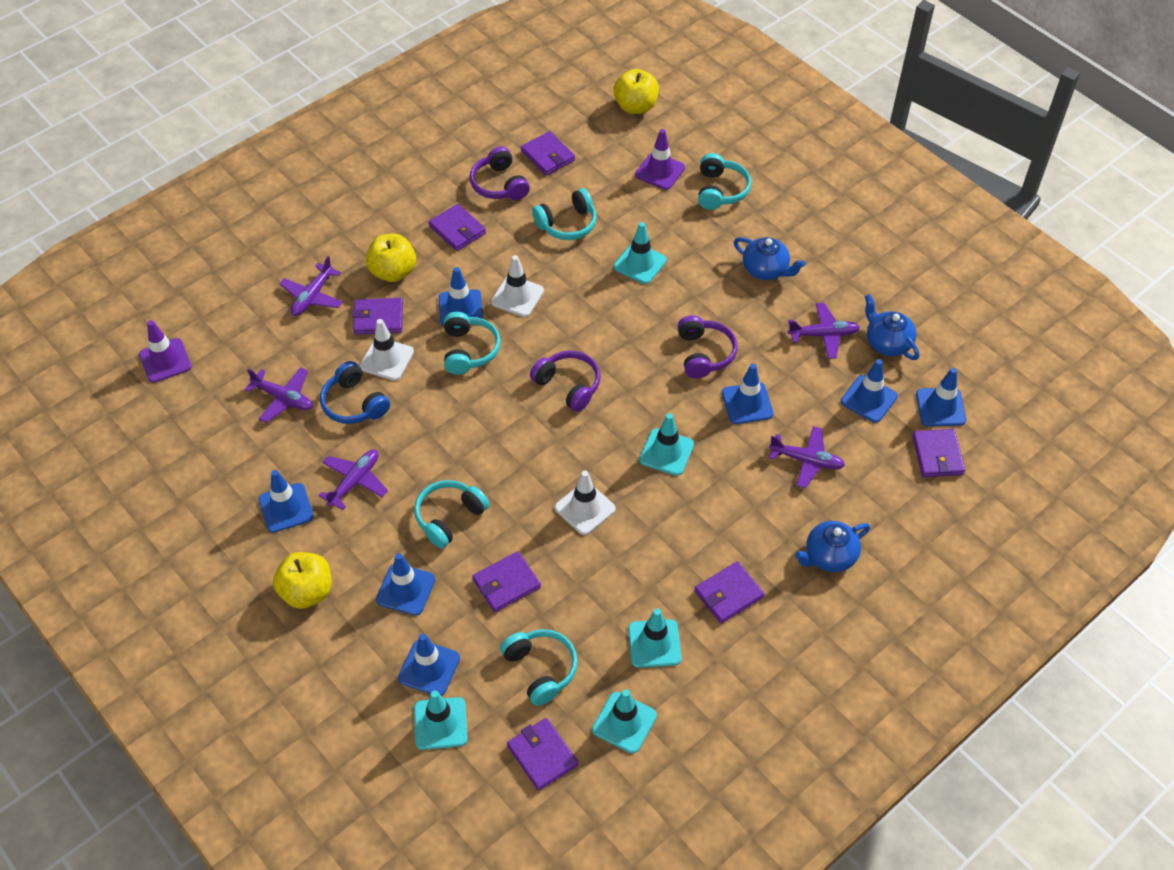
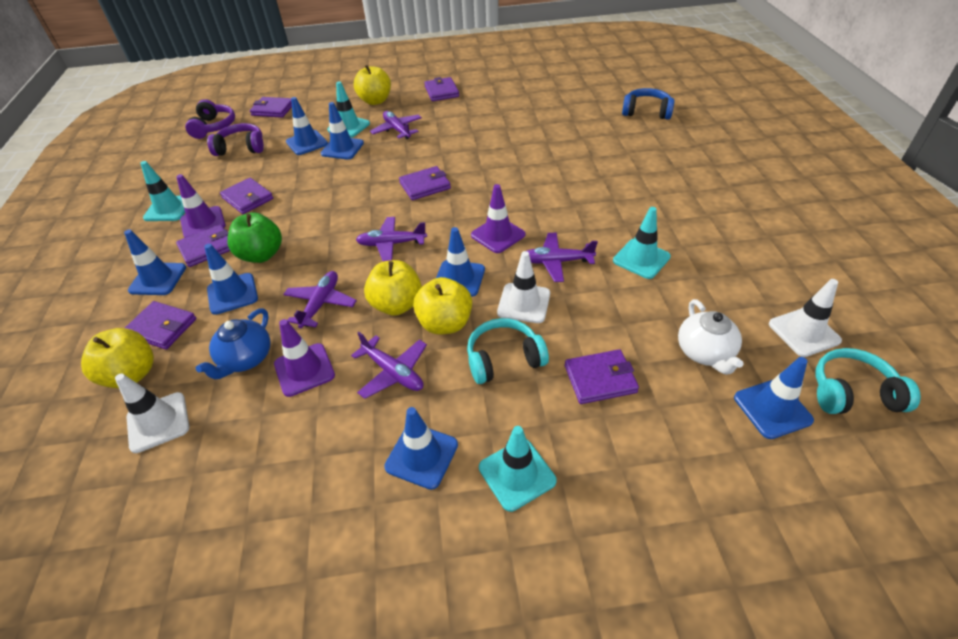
blue teapot: [734,237,806,280] [795,521,870,572] [865,294,919,360] = 3 -> [196,308,270,380] = 1
green apple: none = 0 -> [227,212,282,263] = 1
purple headphones: [470,146,530,200] [530,351,601,412] [678,315,737,378] = 3 -> [185,99,235,139] [207,123,264,156] = 2
purple traffic cone: [139,320,192,383] [635,129,685,190] = 2 -> [176,174,226,238] [274,319,335,397] [471,184,525,253] = 3
turquoise headphones: [414,480,490,549] [444,312,501,375] [500,629,578,706] [532,188,597,240] [698,153,751,210] = 5 -> [467,318,549,384] [816,348,921,414] = 2
turquoise traffic cone: [414,690,468,750] [592,689,657,753] [614,222,667,284] [628,608,682,668] [639,413,694,476] = 5 -> [140,161,185,221] [327,81,370,138] [479,426,557,512] [613,207,671,279] = 4
white teapot: none = 0 -> [678,299,744,375] = 1
yellow apple: [273,552,332,609] [366,234,416,282] [613,69,659,114] = 3 -> [81,328,154,388] [354,65,391,105] [364,260,422,316] [413,277,472,334] = 4

